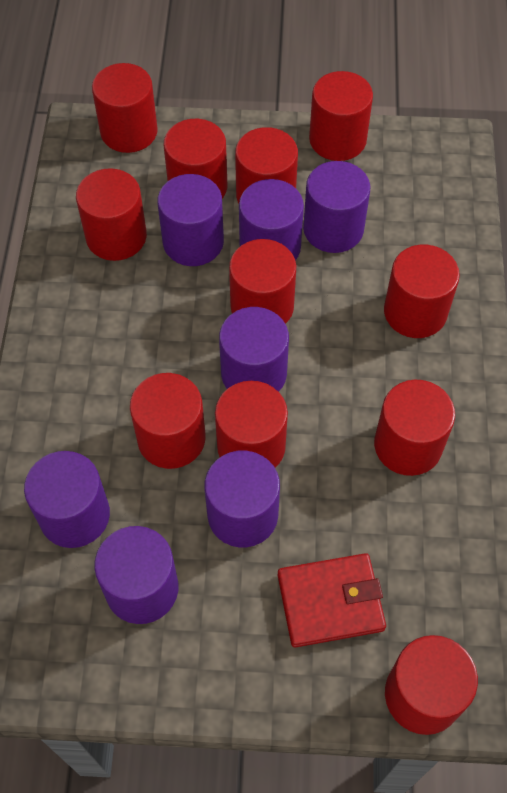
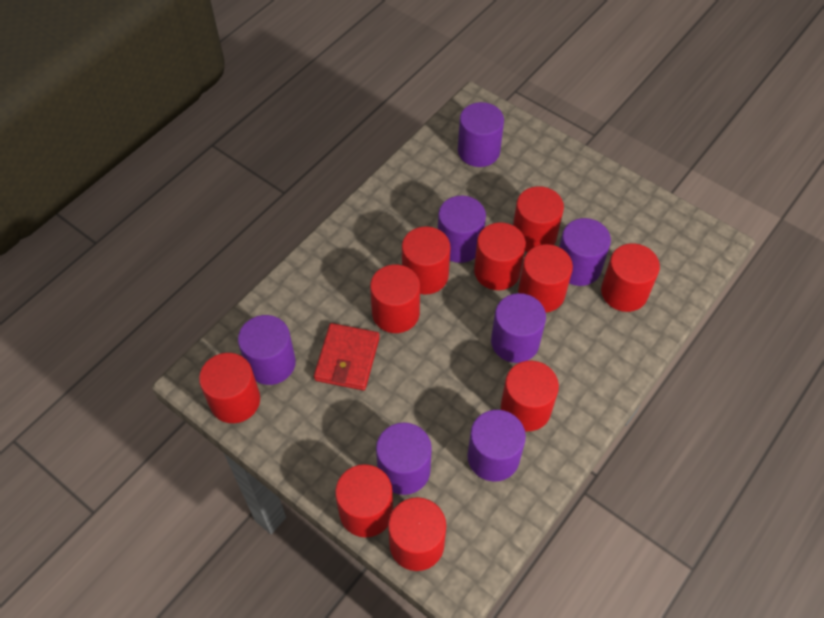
red cylinder: [76,168,147,261] [92,63,158,153] [130,373,205,469] [164,119,227,199] [215,381,288,468] [229,239,296,324] [235,127,298,203] [309,71,373,161] [374,380,455,476] [384,245,460,338] [385,635,478,735] = 11 -> [199,353,260,423] [335,464,393,537] [370,265,420,333] [388,497,446,571] [402,226,451,295] [474,222,526,290] [501,360,559,432] [513,186,564,252] [518,244,573,313] [601,243,660,312] = 10

